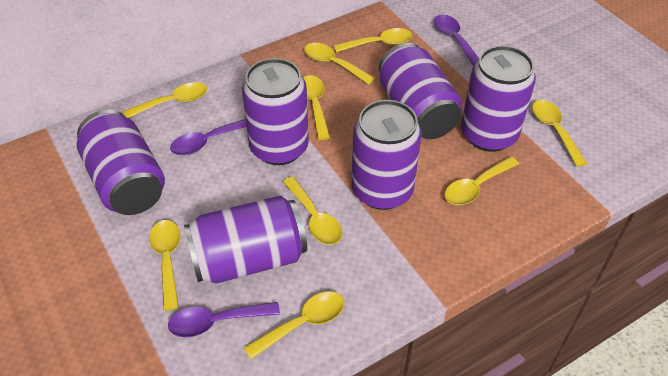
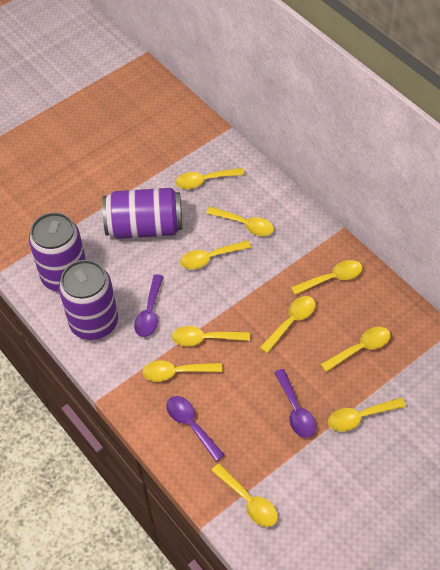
purple can: [77,110,165,215] [184,195,307,284] [242,58,309,165] [352,100,422,210] [378,43,462,139] [461,46,536,152] = 6 -> [29,212,86,291] [59,260,118,340] [102,188,182,239] = 3
yellow spoon: [122,82,207,118] [149,220,180,311] [244,291,344,359] [283,176,342,245] [303,75,330,140] [304,43,375,85] [334,28,412,52] [445,156,519,205] [532,100,587,167] = 9 -> [142,360,222,382] [172,326,250,346] [176,168,245,189] [180,240,251,269] [206,207,274,236] [211,463,278,527] [260,296,316,354] [291,260,363,295] [320,327,390,372] [328,397,406,432] = 10

